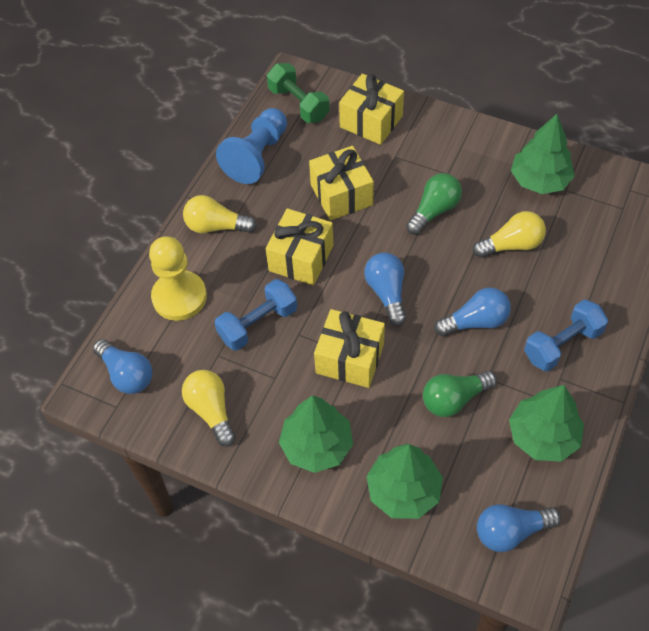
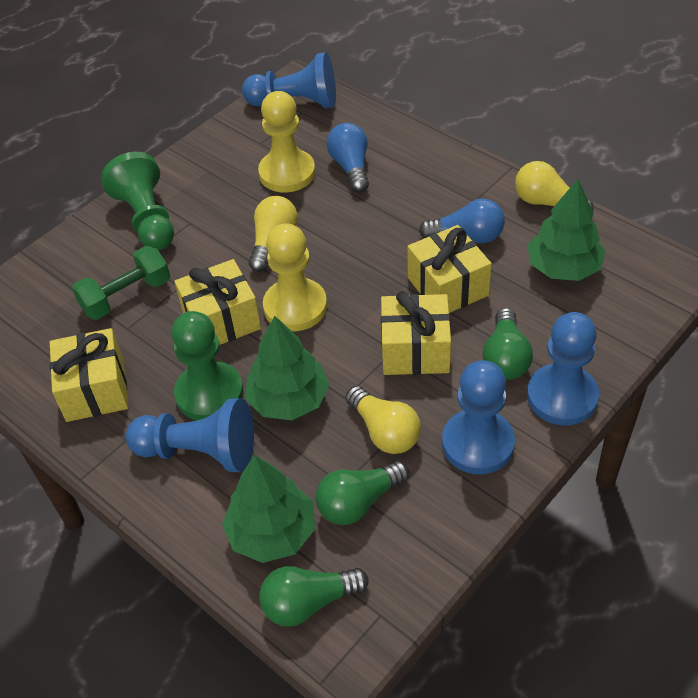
blue dumbbell: [214,279,297,351] [524,300,608,371] = 2 -> none = 0
blue light bulb: [93,339,152,394] [364,253,406,326] [434,288,511,336] [477,504,561,552] = 4 -> [327,123,369,192] [419,199,505,243] = 2
blue pawn: [216,108,287,184] = 1 -> [126,398,254,472] [242,52,336,108] [442,360,515,475] [527,312,599,425] = 4
green light bulb: [406,173,462,235] [423,371,497,417] = 2 -> [259,566,369,627] [316,461,409,525] [482,308,533,380] = 3
green pawn: none = 0 -> [101,152,174,250] [171,311,244,420] = 2
green tree: [279,395,353,473] [366,444,443,519] [509,385,584,462] [511,114,575,194] = 4 -> [222,455,315,563] [245,316,330,420] [527,179,606,281] = 3
yellow pawn: [149,236,207,321] = 1 -> [258,91,315,192] [263,223,327,331] = 2

